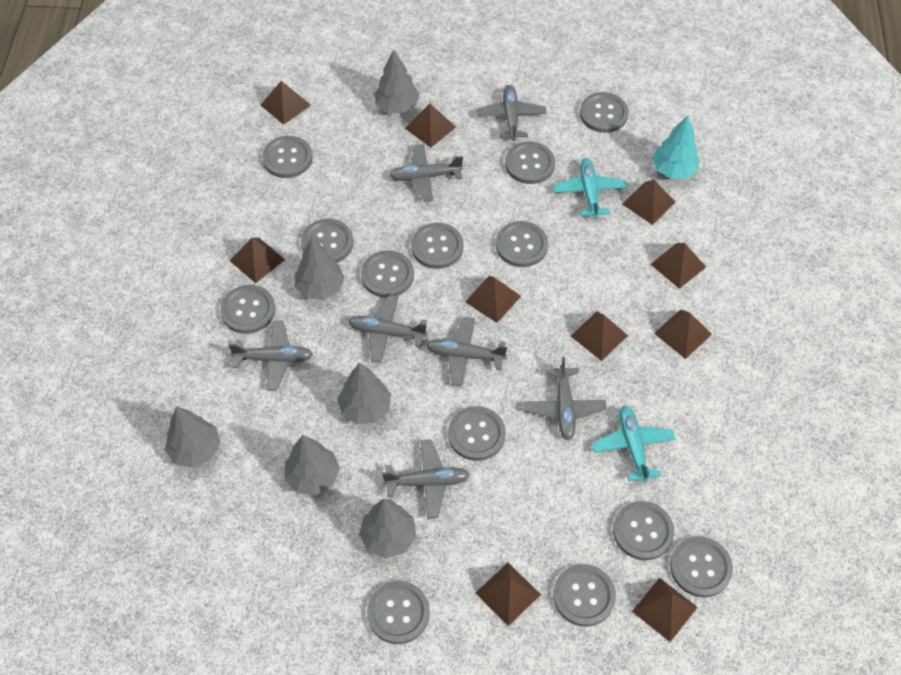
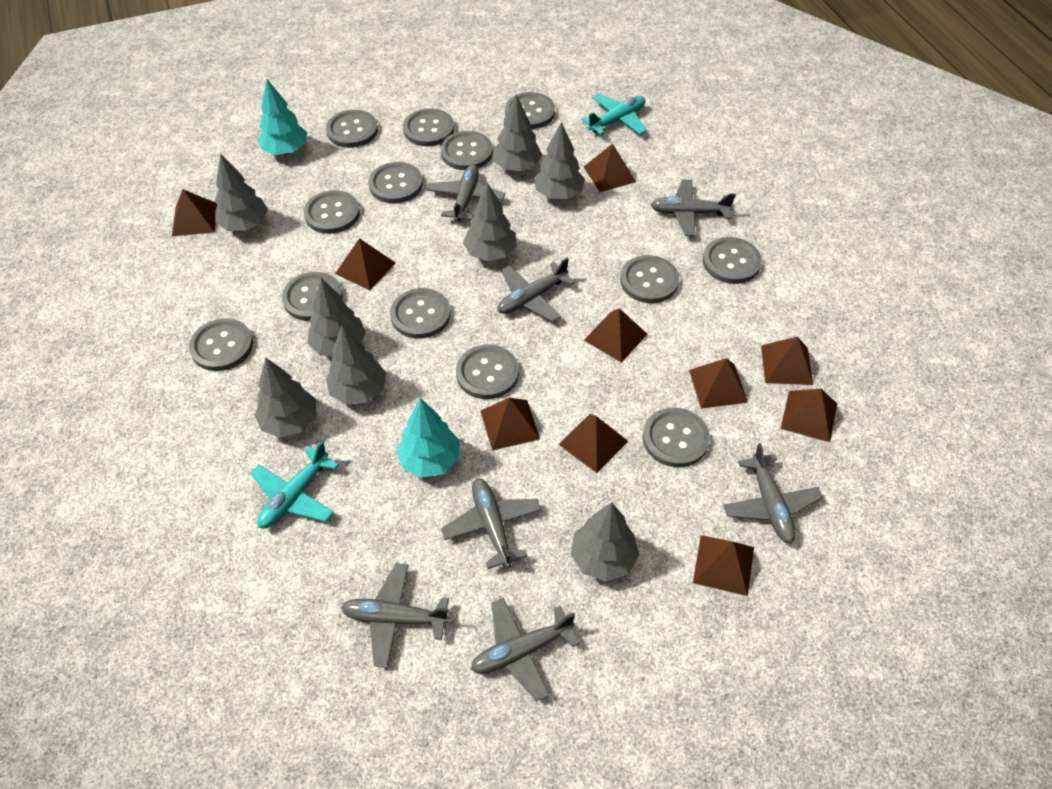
grey tree: [165,407,220,468] [285,435,340,495] [295,237,345,300] [337,363,391,424] [359,499,416,559] [374,50,419,113] = 6 -> [215,153,268,231] [254,358,316,438] [307,278,366,356] [326,325,386,405] [463,182,517,261] [493,95,542,171] [534,122,585,199] [571,502,639,581] = 8
turquoise tree: [652,115,699,179] = 1 -> [258,78,307,155] [397,398,460,478] = 2

